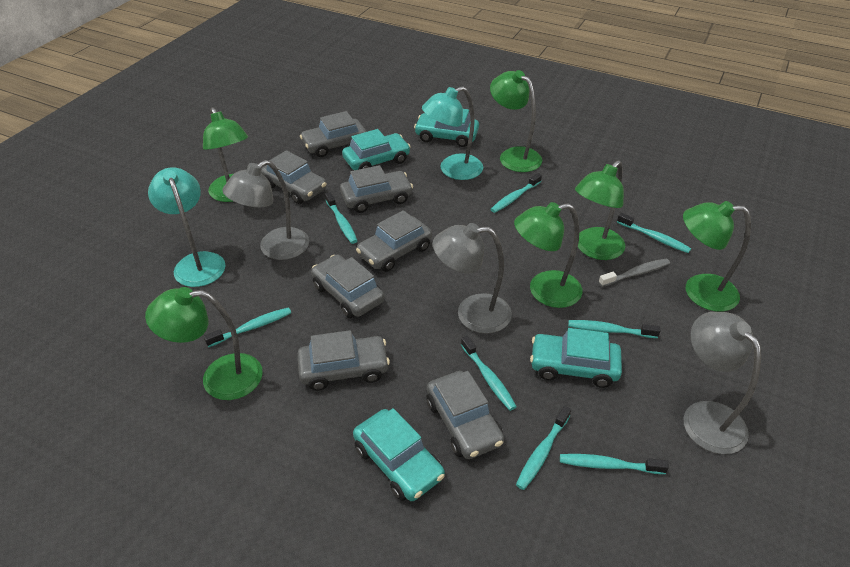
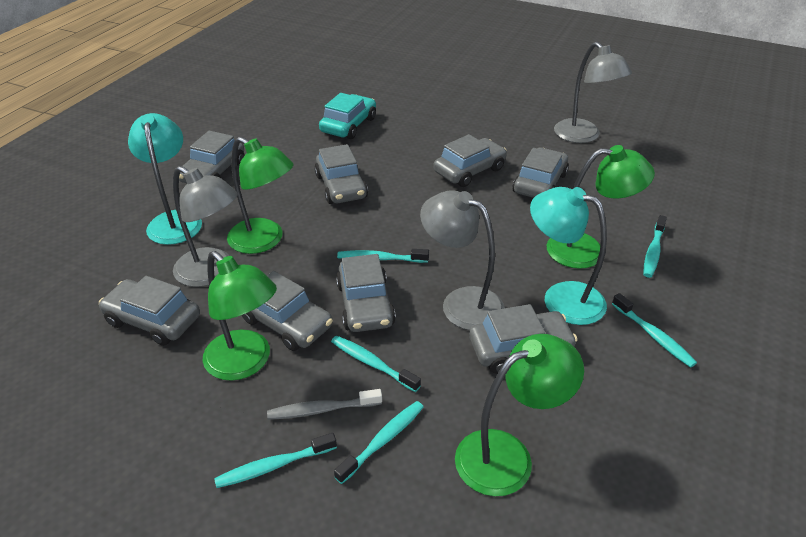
green lamp: [145,287,263,400] [203,107,248,202] [490,70,542,172] [514,202,582,308] [575,160,625,260] [683,201,751,312] = 6 -> [203,251,277,381] [227,137,293,254] [455,334,584,496] [547,145,655,269] = 4
grey car: [261,150,327,204] [297,330,390,391] [300,111,366,157] [311,254,384,318] [340,165,413,213] [356,210,432,272] [426,371,504,459] = 7 -> [99,276,200,346] [179,131,245,183] [242,271,333,351] [314,144,368,204] [336,254,396,332] [434,134,507,187] [469,304,577,374] [513,147,569,198] = 8
turquoise car: [342,129,411,170] [353,408,445,501] [414,109,479,147] [530,328,622,388] = 4 -> [319,93,376,139] = 1
turquoise toothbrush: [204,307,291,347] [325,192,357,244] [461,336,517,411] [490,173,542,213] [516,406,571,490] [560,454,669,474] [568,320,660,338] [617,213,691,253] = 8 -> [214,433,337,488] [331,336,421,392] [334,401,424,484] [337,249,429,263] [612,293,697,368] [643,215,667,278] = 6

